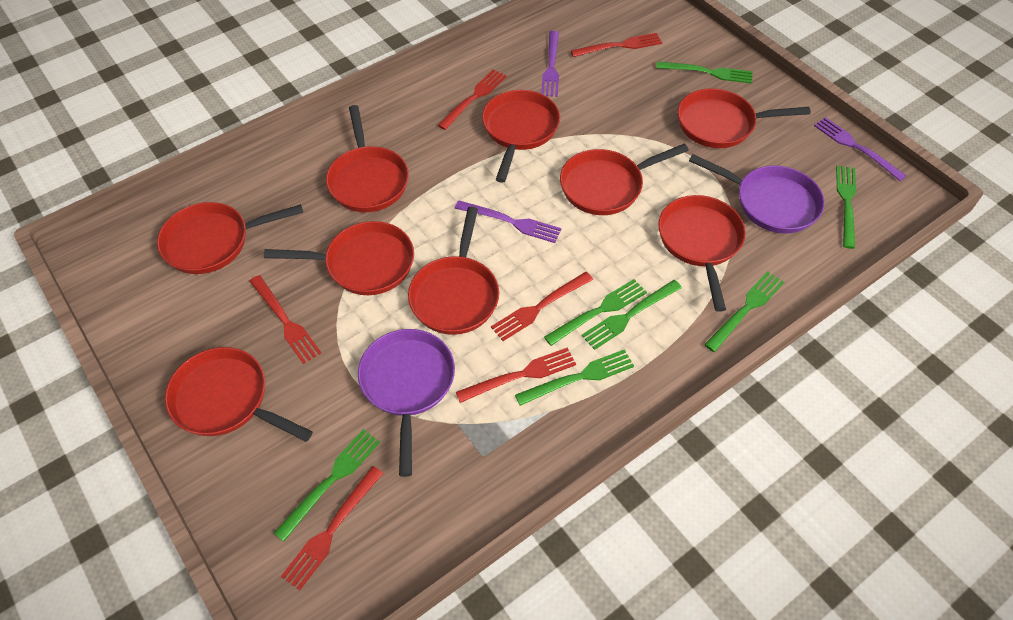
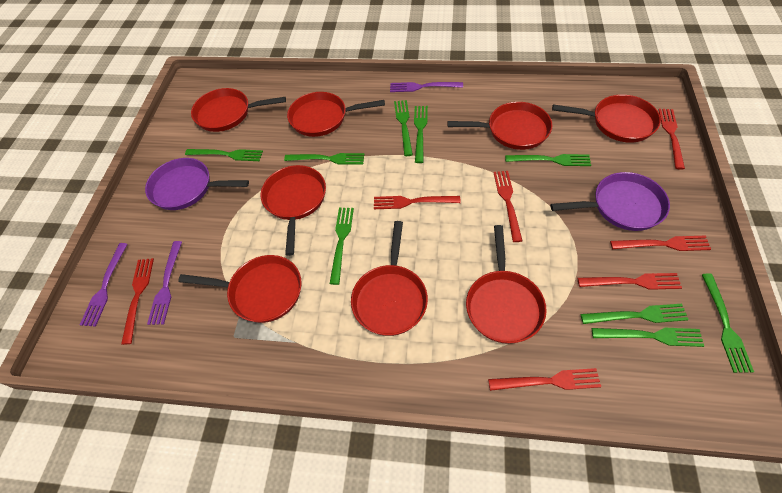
green fork: [274,429,380,542] [515,349,634,406] [544,279,647,346] [581,280,682,350] [656,61,752,84] [704,271,784,352] [836,165,856,249] = 7 -> [185,149,263,161] [284,153,364,165] [330,208,354,285] [394,100,413,156] [414,106,428,163] [505,154,591,166] [581,304,689,324] [592,328,704,347] [702,273,754,373] = 9
red fork: [249,275,321,364] [281,466,383,590] [438,69,507,130] [456,348,576,403] [491,272,593,341] [571,33,662,57] = 6 -> [121,258,154,345] [374,196,461,209] [488,368,601,391] [494,171,523,242] [578,273,682,290] [610,236,711,251] [658,109,685,170] = 7
red pan: [157,202,303,274] [165,347,313,442] [264,221,414,295] [326,105,409,212] [408,207,499,335] [482,90,560,183] [560,144,689,215] [658,195,746,312] [678,88,811,148] = 9 -> [178,255,302,323] [191,88,286,132] [261,165,326,256] [287,92,385,137] [351,221,428,336] [447,102,553,150] [466,225,547,344] [552,95,661,143] = 8

